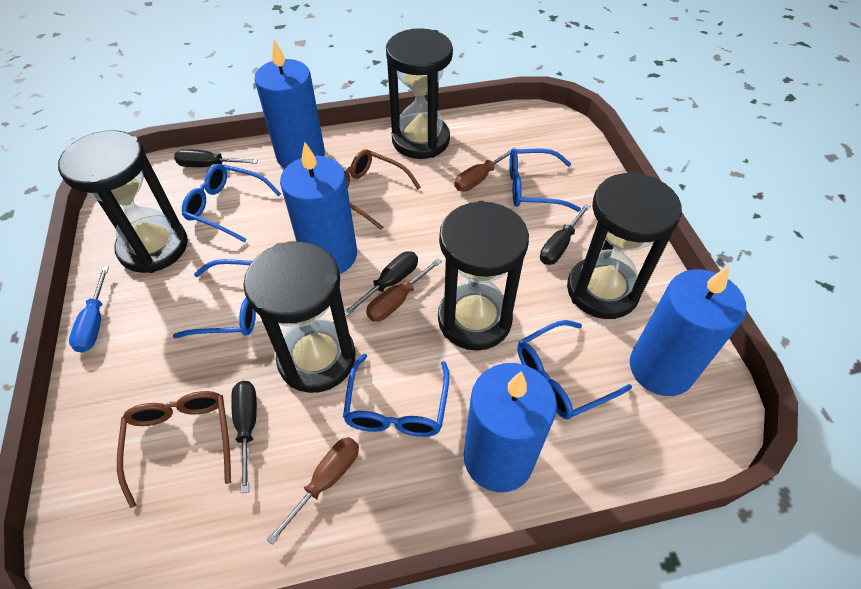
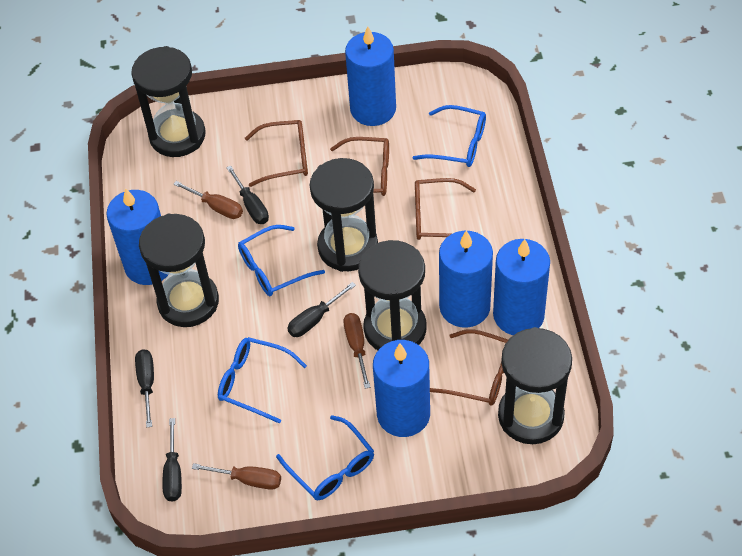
blue candle: [255,40,325,168] [280,142,357,274] [464,363,557,492] [630,266,746,396] = 4 -> [106,188,168,285] [345,26,396,126] [373,340,430,437] [439,230,493,328] [493,239,550,335] = 5
blue glasses: [173,259,256,338] [182,164,281,242] [343,354,449,437] [509,149,581,211] [517,320,632,419] = 5 -> [218,337,307,424] [238,225,325,296] [276,415,374,500] [412,105,486,167] = 4
blue screwdriver: [69,267,109,353] = 1 -> none = 0
brown glasses: [117,391,231,508] [344,149,421,230] = 2 -> [245,120,308,187] [330,137,389,196] [415,178,476,240] [430,329,508,406] = 4

